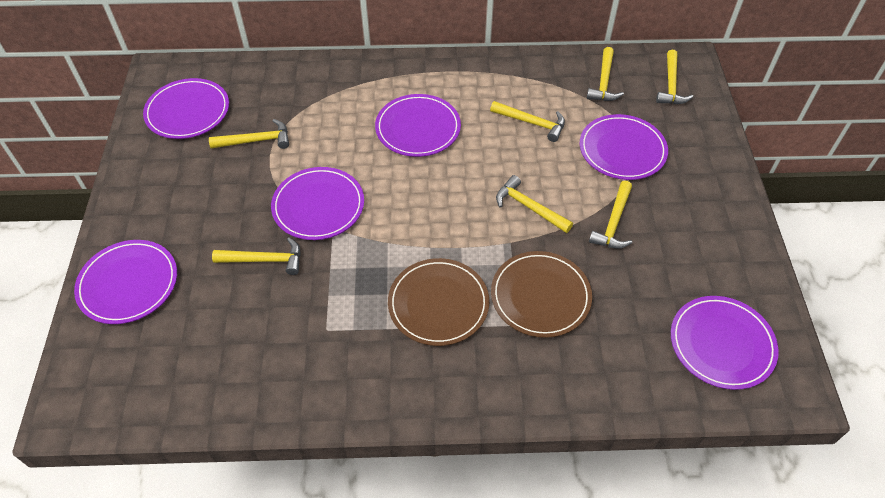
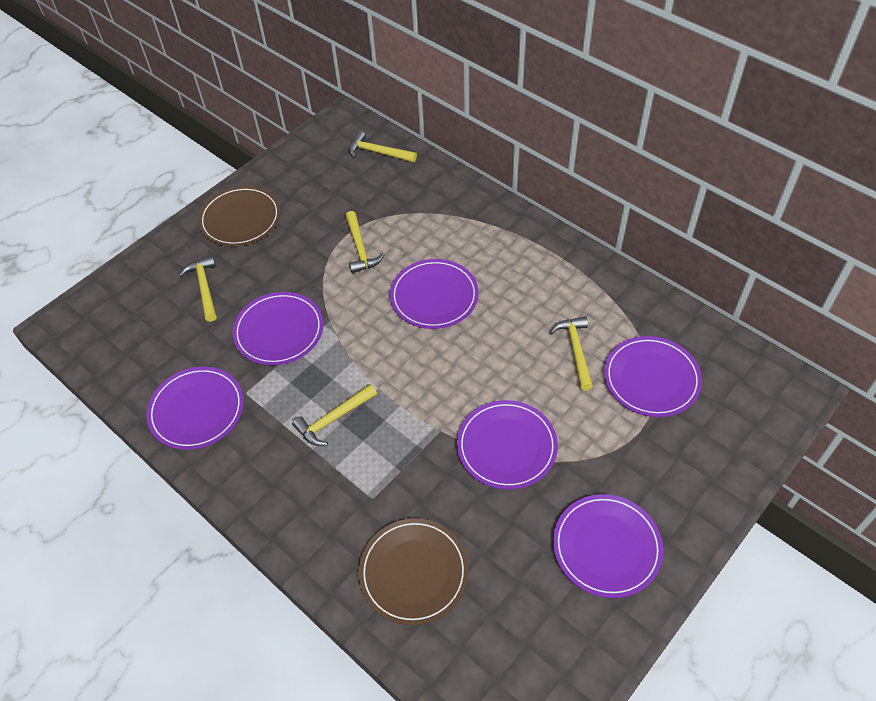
yellow hammer: [209,119,289,149] [212,237,301,275] [490,101,565,142] [496,175,573,233] [587,47,624,101] [589,181,632,249] [656,50,693,104] = 7 -> [179,256,217,322] [292,384,377,446] [345,211,385,273] [349,131,417,163] [550,316,593,391] = 5

